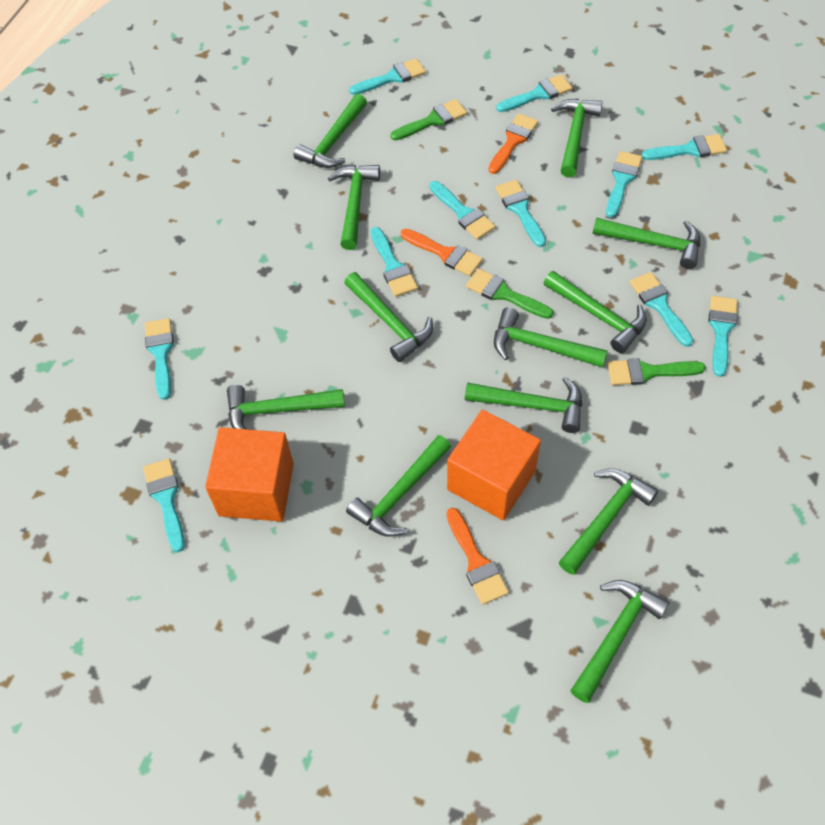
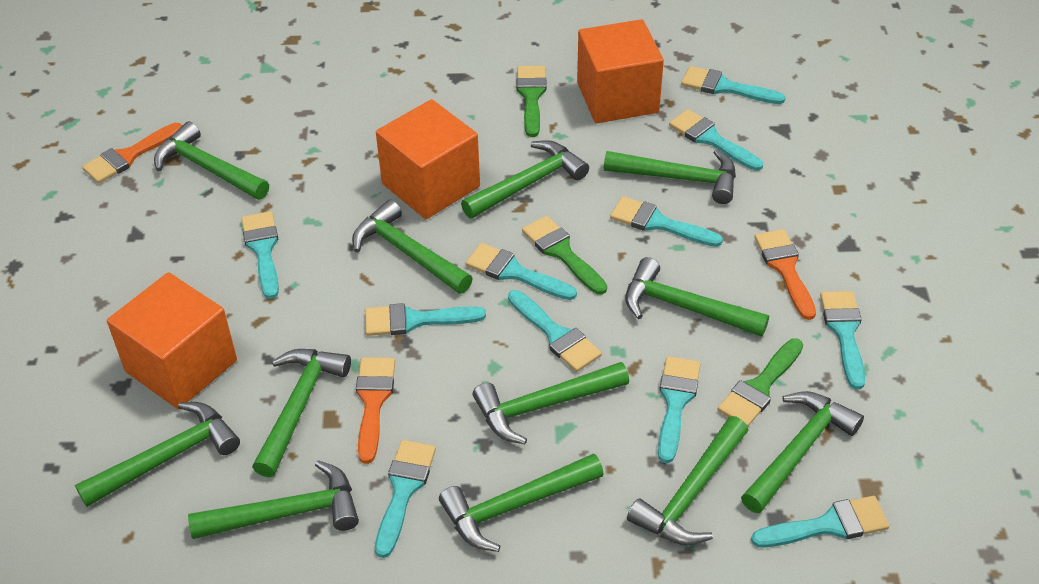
orange cube: [205,427,294,522] [447,410,541,520] = 2 -> [107,272,237,409] [376,99,480,219] [577,19,664,123] = 3

